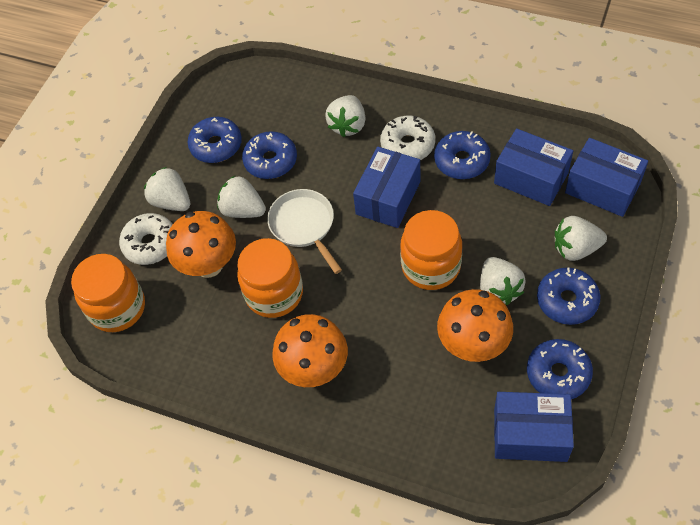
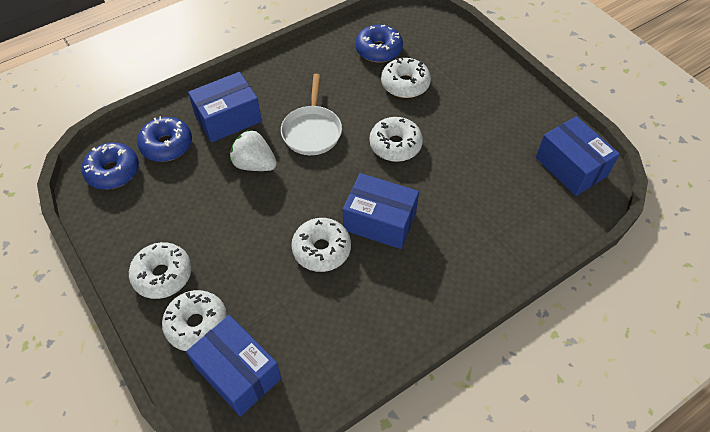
blue donut: [188,117,242,163] [242,131,297,179] [434,131,491,179] [527,339,593,399] [537,268,600,325] = 5 -> [82,143,139,190] [137,116,192,162] [355,25,403,63] = 3
orange jar: [71,254,145,332] [237,238,303,318] [400,210,462,290] = 3 -> none = 0
orange mushroom: [166,211,236,278] [272,314,348,387] [437,289,513,362] = 3 -> none = 0
white donut: [119,213,173,265] [380,116,435,160] = 2 -> [129,242,192,299] [162,290,227,351] [291,218,351,272] [369,117,423,162] [381,57,431,98] = 5
white strawberry: [144,167,190,211] [217,176,266,218] [325,95,366,137] [480,257,526,305] [555,216,607,261] = 5 -> [230,129,277,171] = 1

